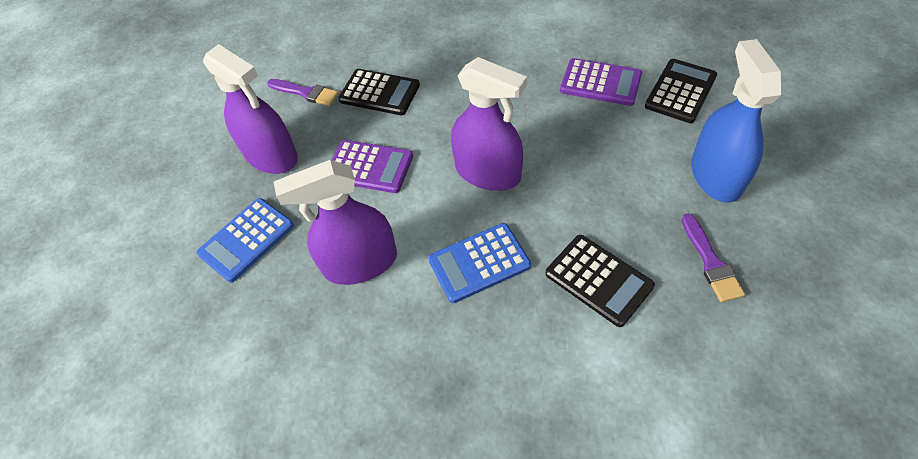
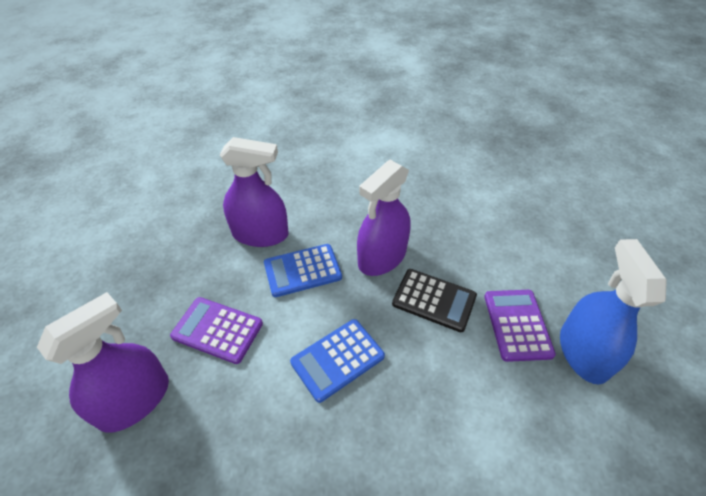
black calculator: [338,69,420,115] [545,235,655,327] [645,59,717,123] = 3 -> [392,269,477,332] = 1
purple brush: [267,79,339,106] [681,214,745,302] = 2 -> none = 0

